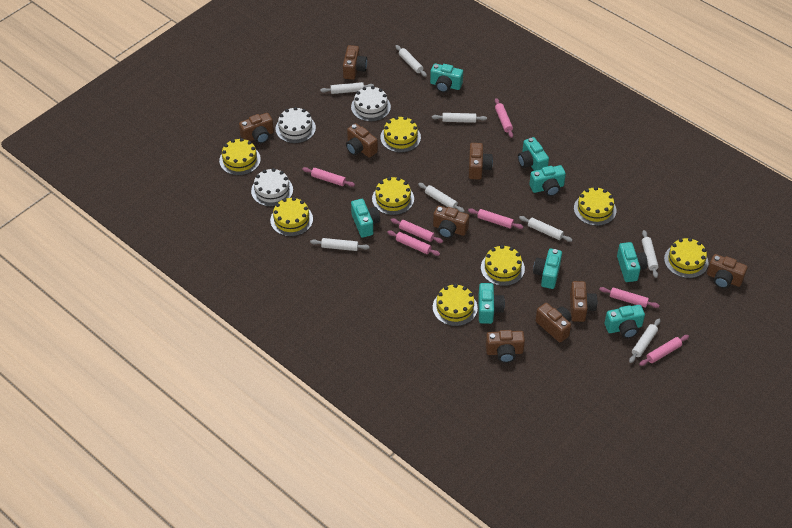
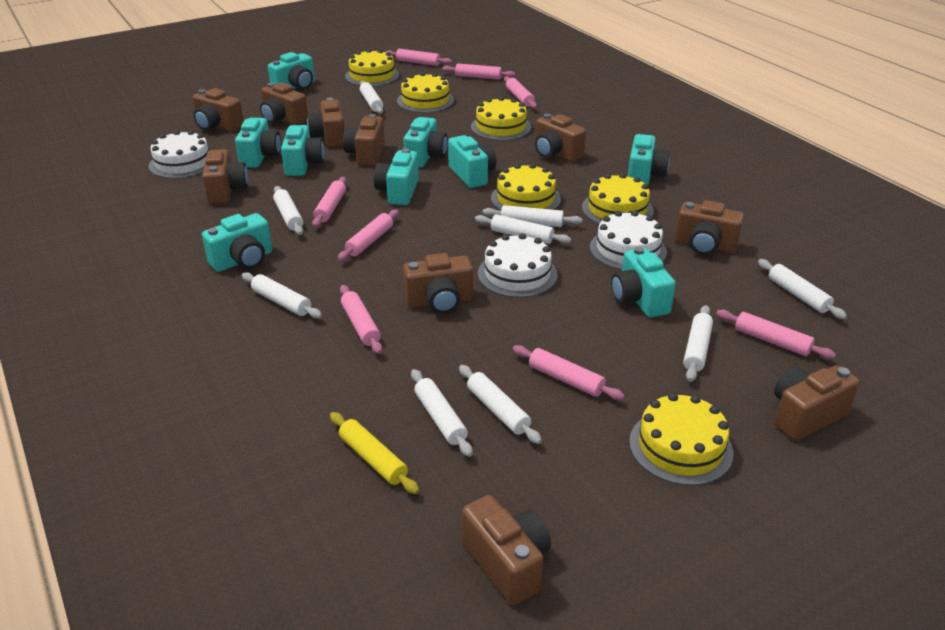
brown camera: [239,113,274,144] [343,45,367,80] [346,123,378,158] [433,206,469,238] [469,143,493,180] [486,330,525,363] [535,303,572,342] [570,281,597,322] [707,254,748,288] = 9 -> [193,88,244,132] [202,149,248,204] [260,82,308,125] [307,97,345,147] [343,114,385,166] [403,253,473,314] [462,495,551,605] [535,114,586,162] [675,200,744,255] [774,365,860,441] = 10
pink rolling pin: [302,167,355,187] [387,230,440,256] [391,218,443,243] [468,208,524,229] [495,98,513,138] [599,287,660,308] [639,335,689,366] = 7 -> [312,177,347,228] [338,210,399,261] [340,285,383,354] [385,49,452,66] [442,63,515,80] [504,76,537,109] [513,345,625,400] [716,310,836,359] = 8
turquoise camera: [351,199,380,238] [430,64,463,93] [478,283,505,324] [518,137,549,171] [529,165,566,196] [533,249,562,289] [605,305,645,338] [617,242,648,282] = 8 -> [202,213,272,272] [235,118,281,168] [268,52,315,90] [281,125,325,176] [374,148,419,205] [403,117,448,167] [448,135,496,188] [611,247,676,318] [628,134,670,185] = 9
white rolling pin: [310,238,370,251] [320,82,374,94] [395,45,427,77] [418,183,464,213] [432,113,487,123] [519,216,572,242] [629,319,660,363] [642,230,659,278] = 8 -> [242,272,322,319] [273,186,303,235] [360,81,383,114] [411,369,473,457] [459,365,542,444] [475,214,571,244] [482,205,582,227] [683,305,713,382] [758,259,847,319] = 9
yellow cake: [219,138,261,175] [270,197,313,236] [372,177,414,215] [380,116,421,153] [433,284,478,326] [481,245,525,286] [574,187,616,226] [664,238,709,278] = 8 -> [345,49,399,86] [397,72,454,113] [471,96,531,141] [491,163,561,211] [582,173,654,224] [629,393,733,486] = 6
yellow rolling pin: none = 0 -> [330,412,419,494] = 1

